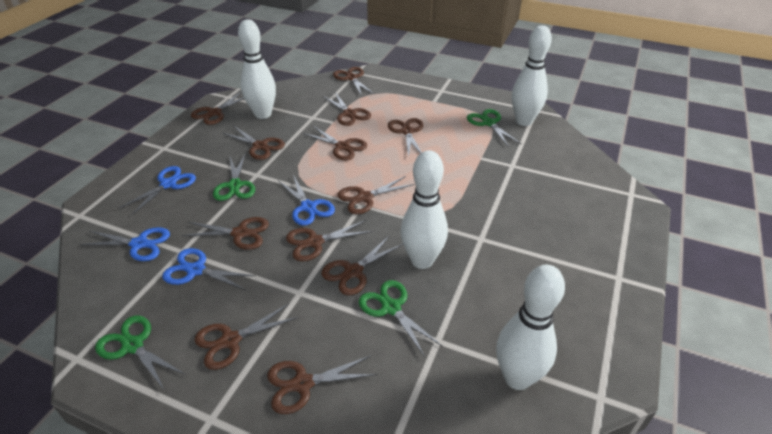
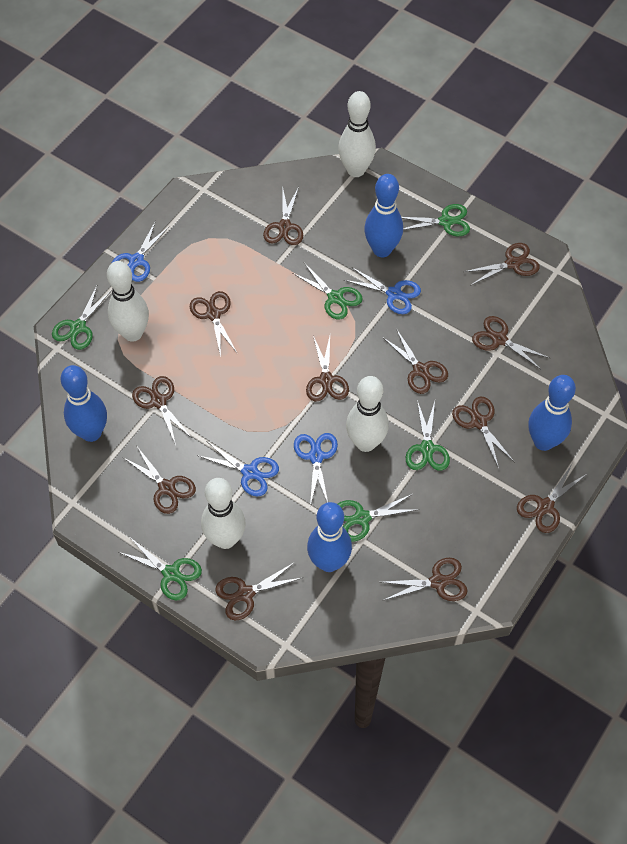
blue bowling pin: none = 0 -> [60,365,107,442] [307,502,352,572] [364,174,403,257] [528,375,576,451] = 4
green scissors: [95,315,186,391] [213,153,255,201] [359,280,442,357] [467,109,521,147] = 4 -> [52,284,112,350] [119,538,202,600] [292,263,363,320] [338,494,420,542] [401,204,470,236] [406,400,450,471] = 6

